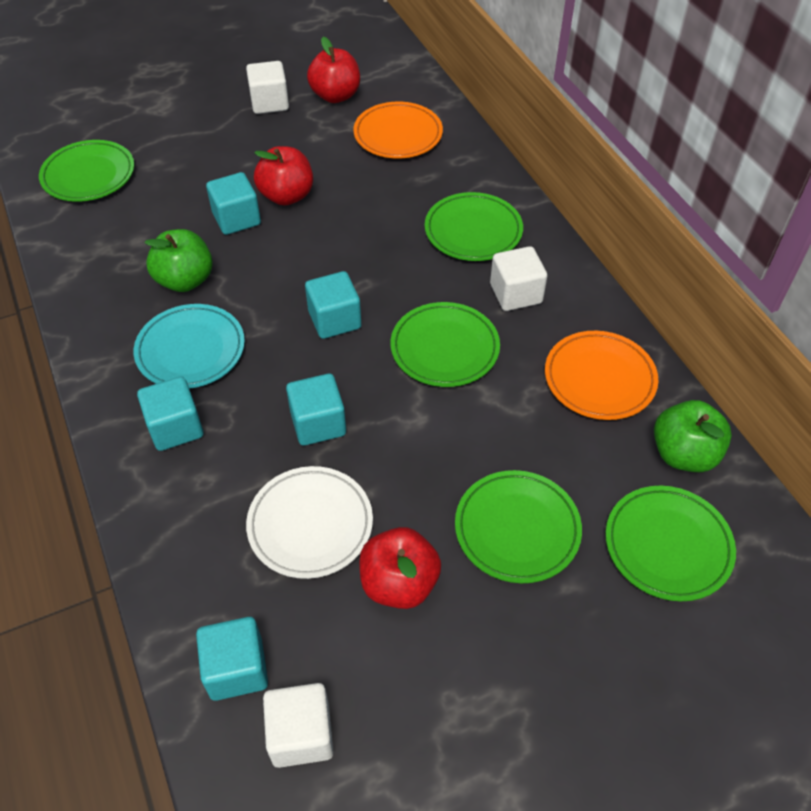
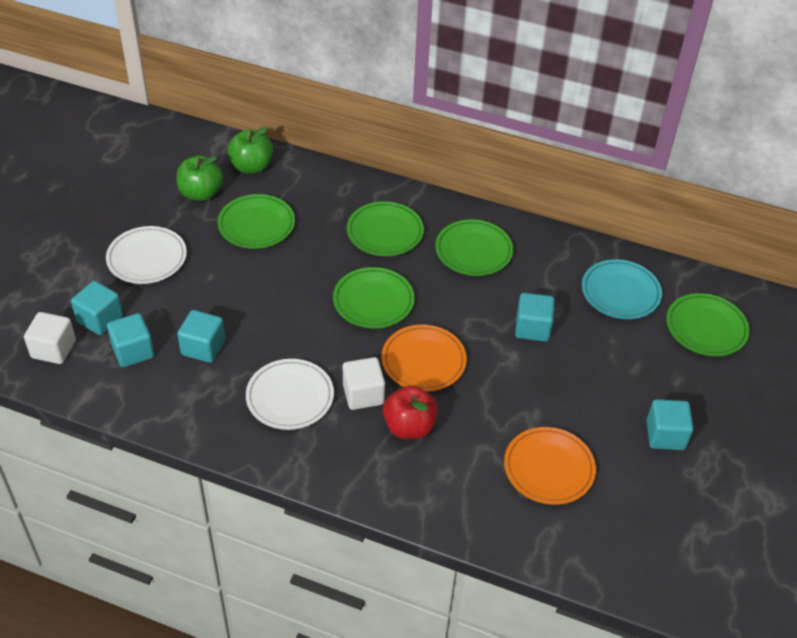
red apple: [254,146,313,206] [307,37,360,103] [359,527,441,609] = 3 -> [383,386,438,439] = 1
white cube: [246,61,289,114] [263,683,333,768] [490,246,547,311] = 3 -> [24,312,76,364] [343,357,385,410] = 2
white plate: [246,466,373,579] = 1 -> [106,226,187,284] [246,359,334,430] = 2

